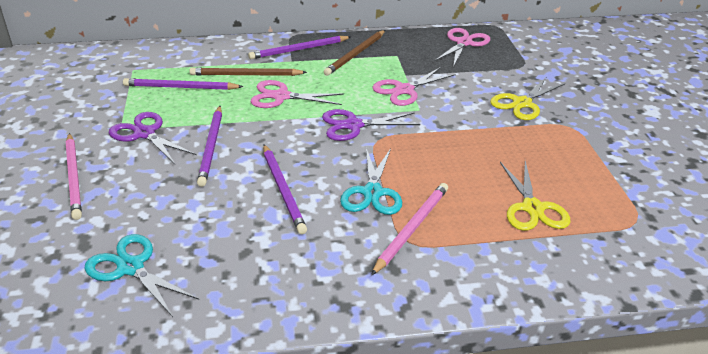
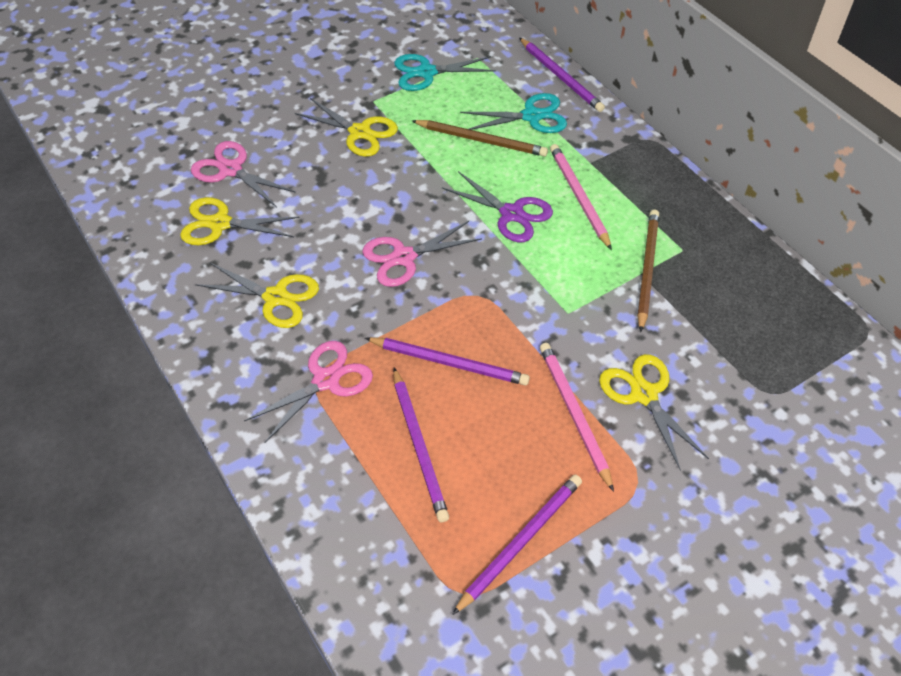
purple scissors: [109,112,196,164] [322,109,420,141] = 2 -> [442,171,553,242] = 1
yellow scissors: [490,77,565,120] [500,161,571,231] = 2 -> [180,197,300,245] [195,262,319,328] [295,98,398,157] [599,354,709,471] = 4

